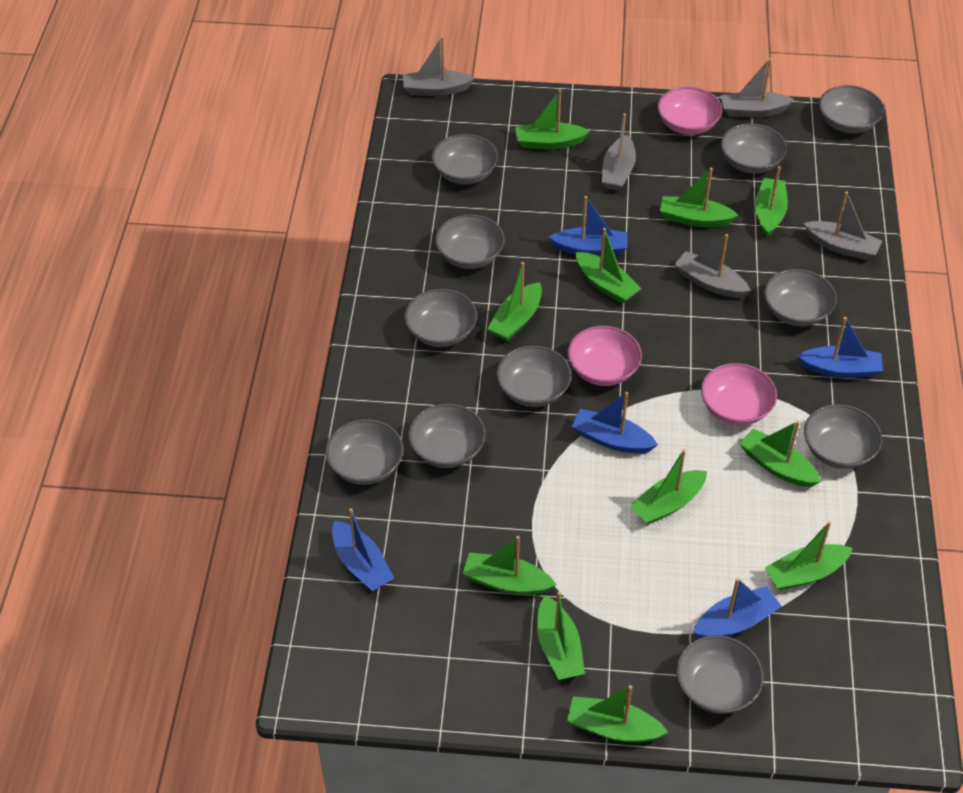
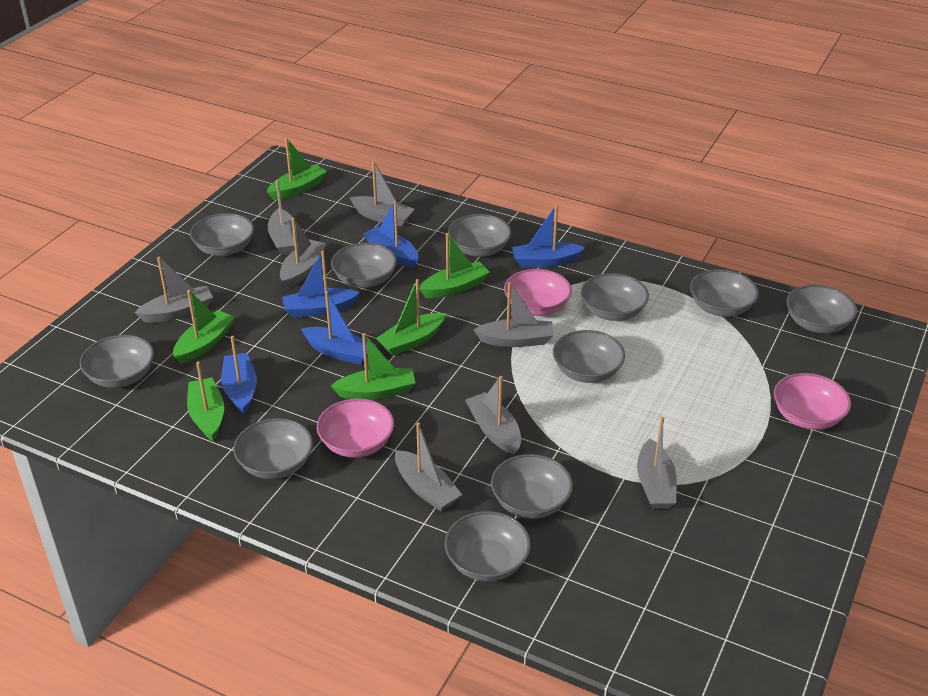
green boat: [462,536,557,595] [487,262,542,341] [515,90,590,149] [537,591,585,680] [567,685,668,742] [576,228,641,304] [630,449,707,525] [660,168,738,227] [739,421,821,487] [755,166,788,237] [765,521,853,591] = 11 -> [173,290,235,364] [187,362,224,441] [267,137,327,200] [331,333,416,400] [376,279,446,356] [419,233,490,298] = 6
grey boat: [403,36,474,96] [602,113,636,191] [674,234,751,298] [721,58,794,118] [804,191,882,260] = 5 -> [134,257,213,323] [268,180,295,255] [280,218,326,288] [349,160,415,226] [395,422,462,511] [465,376,521,454] [474,282,554,347] [637,417,677,509] = 8

